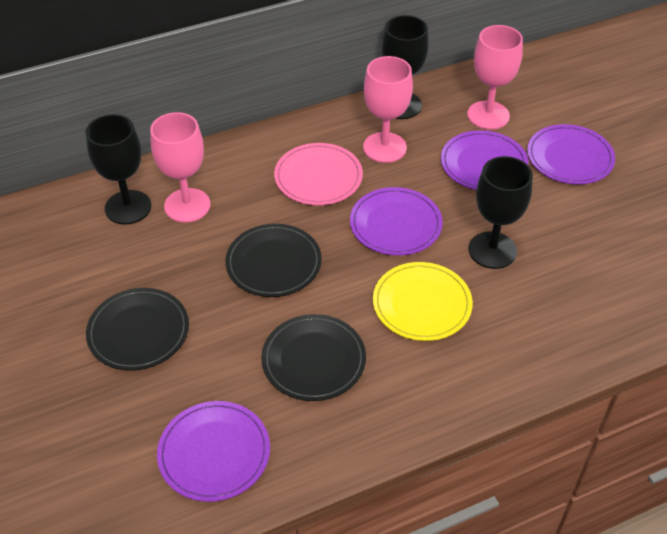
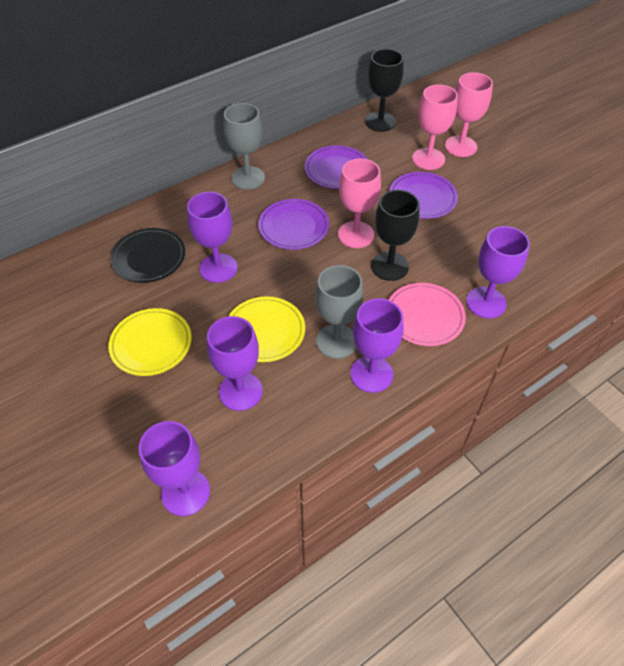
black goblet: [86,114,151,225] [382,15,429,119] [468,156,533,269] = 3 -> [365,49,404,132] [371,190,419,281] = 2
black plate: [86,288,189,371] [225,224,322,297] [261,314,366,401] = 3 -> [110,228,185,283] = 1
grey goblet: none = 0 -> [224,103,265,190] [315,265,363,359] = 2
purple goblet: none = 0 -> [139,421,210,516] [187,192,238,283] [207,316,263,411] [350,298,404,393] [466,226,530,318] = 5
purple plate: [157,401,270,502] [350,187,443,256] [441,130,529,190] [527,124,615,184] = 4 -> [258,199,329,250] [305,145,367,189] [389,172,458,219] = 3
yellow plate: [373,262,473,341] = 1 -> [108,308,192,376] [229,296,305,362] = 2

